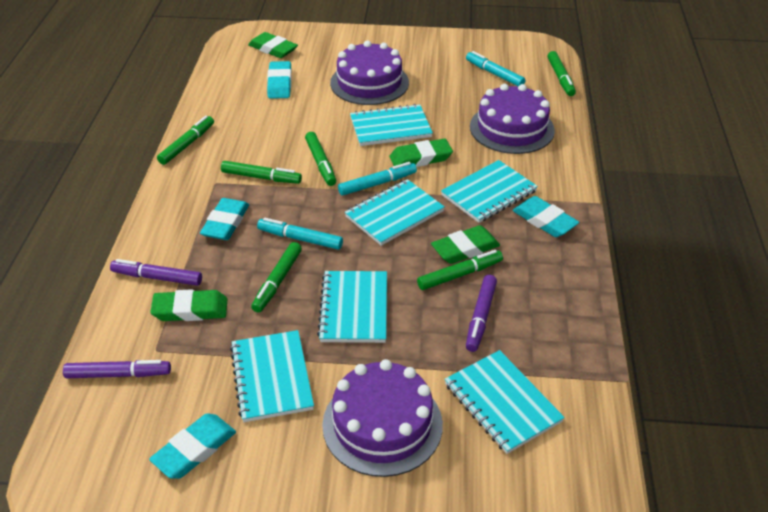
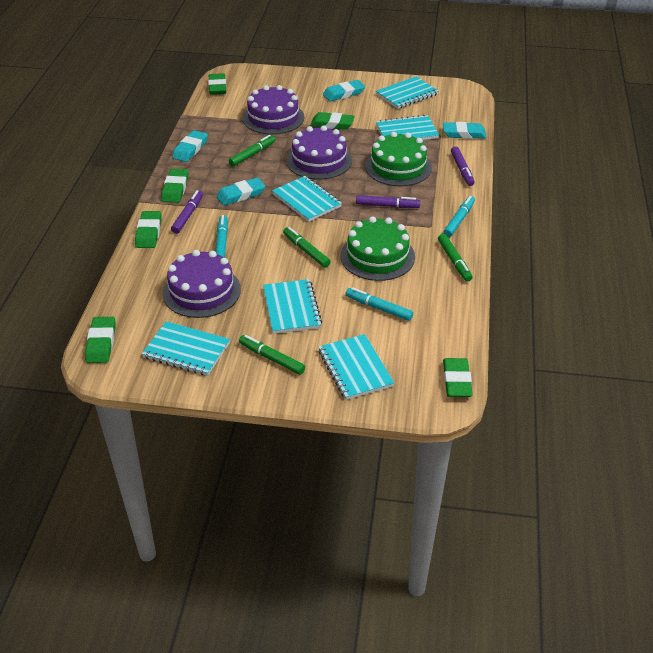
green cake: none = 0 -> [340,216,415,281] [365,132,432,186] = 2
green eraser: [151,289,227,321] [248,32,298,58] [389,139,453,167] [431,225,500,264] = 4 -> [85,317,116,363] [135,211,161,248] [161,169,188,203] [208,73,226,95] [310,112,355,130] [443,358,473,397] = 6
green marker: [157,116,214,165] [221,161,302,184] [251,242,302,313] [305,132,336,186] [417,250,503,290] [548,51,576,96] = 6 -> [229,135,275,167] [239,335,305,375] [283,227,331,268] [438,234,473,282] = 4

